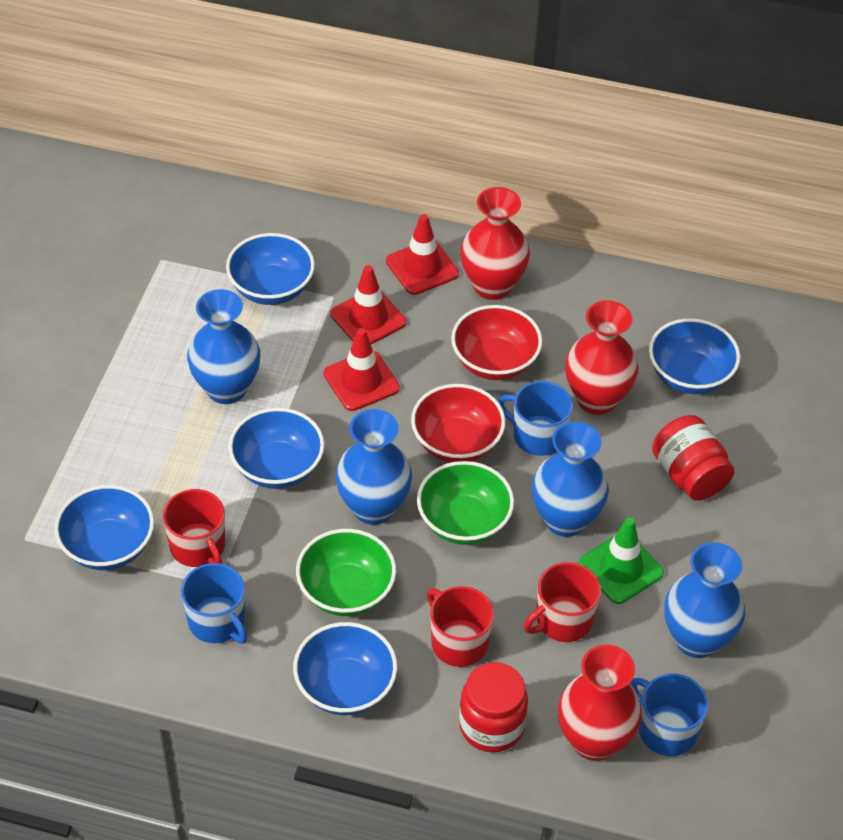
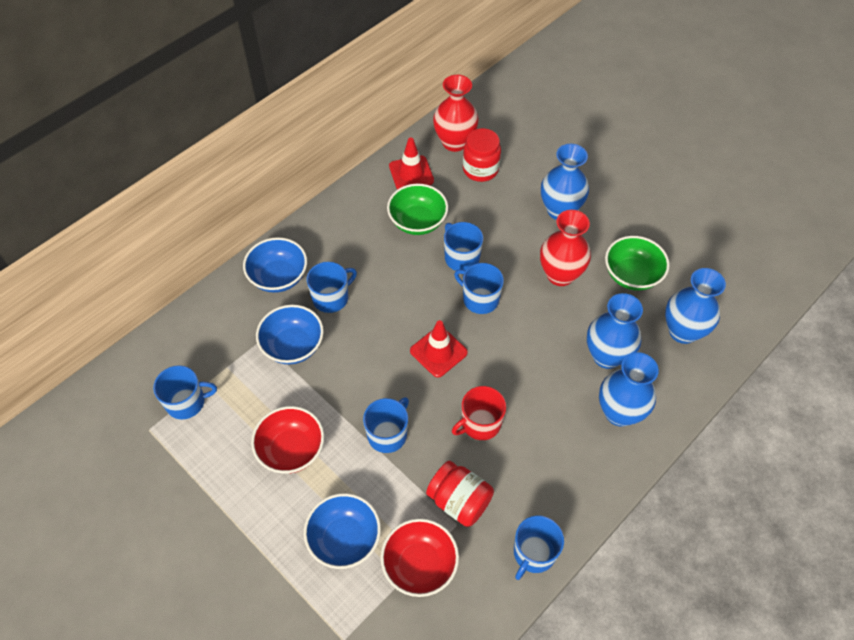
blue bowl: [54,485,154,570] [226,233,315,305] [229,408,324,489] [293,622,397,715] [649,318,740,394] = 5 -> [243,237,307,293] [256,305,324,364] [304,493,381,569] = 3
blue mug: [181,563,247,644] [498,381,573,456] [630,673,708,756] = 3 -> [153,365,217,420] [307,262,357,313] [363,397,409,453] [444,222,483,271] [454,263,504,314] [514,515,564,580] = 6
green traffic cone: [579,517,664,604] = 1 -> none = 0
red mug: [163,489,225,567] [427,586,494,667] [524,562,601,642] = 3 -> [452,386,506,440] = 1
red traffic cone: [324,328,400,411] [330,265,406,344] [386,214,459,295] = 3 -> [389,138,434,190] [410,320,468,377] = 2
red vase: [460,187,530,300] [558,645,642,761] [565,300,638,415] = 3 -> [433,75,479,152] [540,210,591,286] = 2

